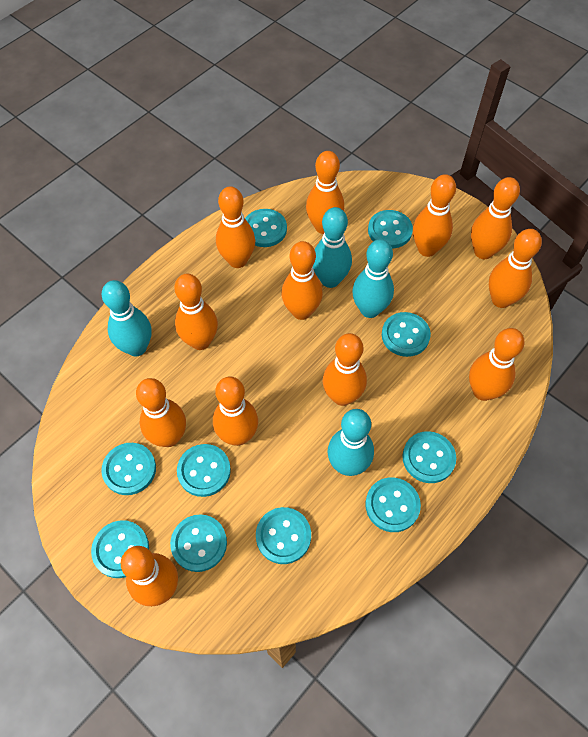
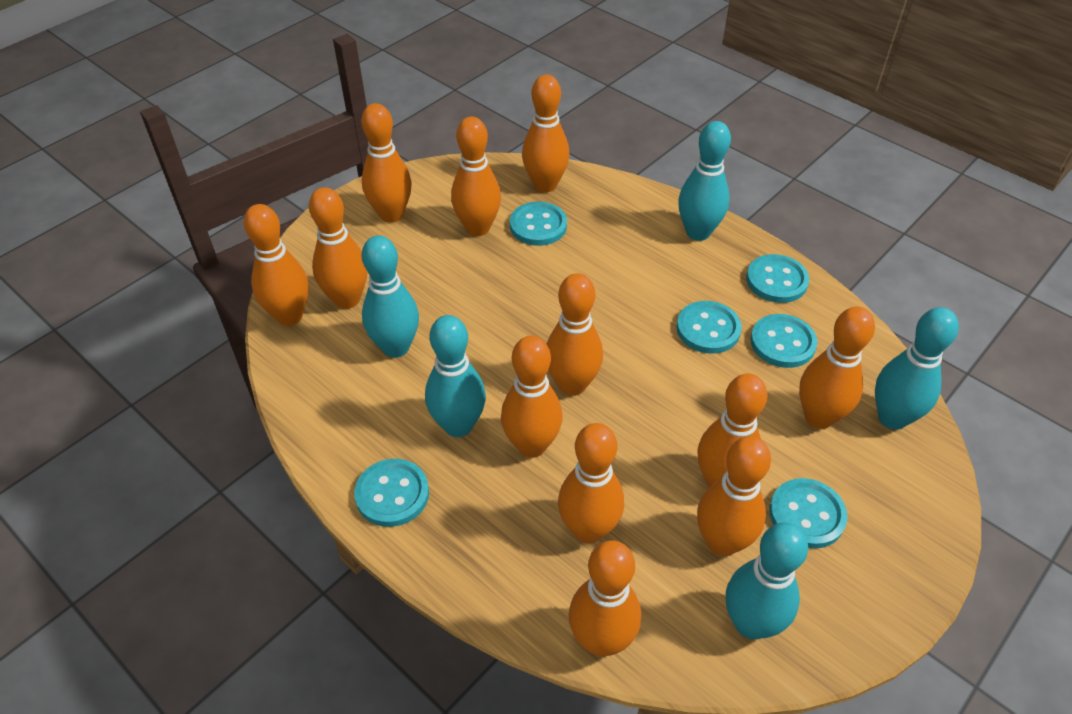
turquoise bowling pin: [102,280,151,357] [313,207,352,288] [327,409,374,476] [352,239,394,318] = 4 -> [362,235,419,358] [425,315,486,437] [678,121,731,241] [726,522,808,640] [875,307,959,430] = 5
turquoise button: [91,520,149,578] [101,443,156,495] [170,514,227,572] [177,444,231,497] [245,209,287,247] [256,507,311,564] [365,477,421,532] [368,210,413,249] [382,312,431,357] [402,431,456,483] = 10 -> [354,459,429,527] [510,202,567,246] [676,301,742,354] [746,254,809,303] [750,314,818,368] [769,478,848,549] = 6

